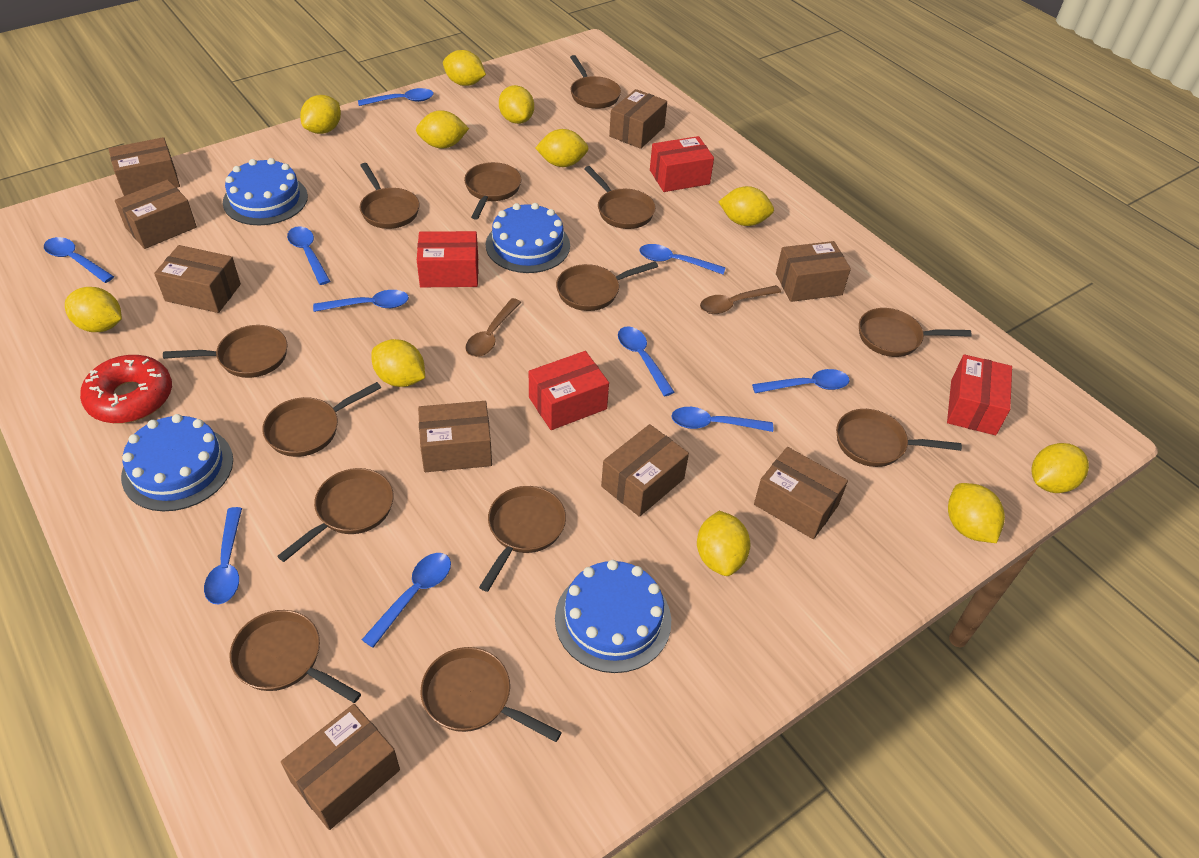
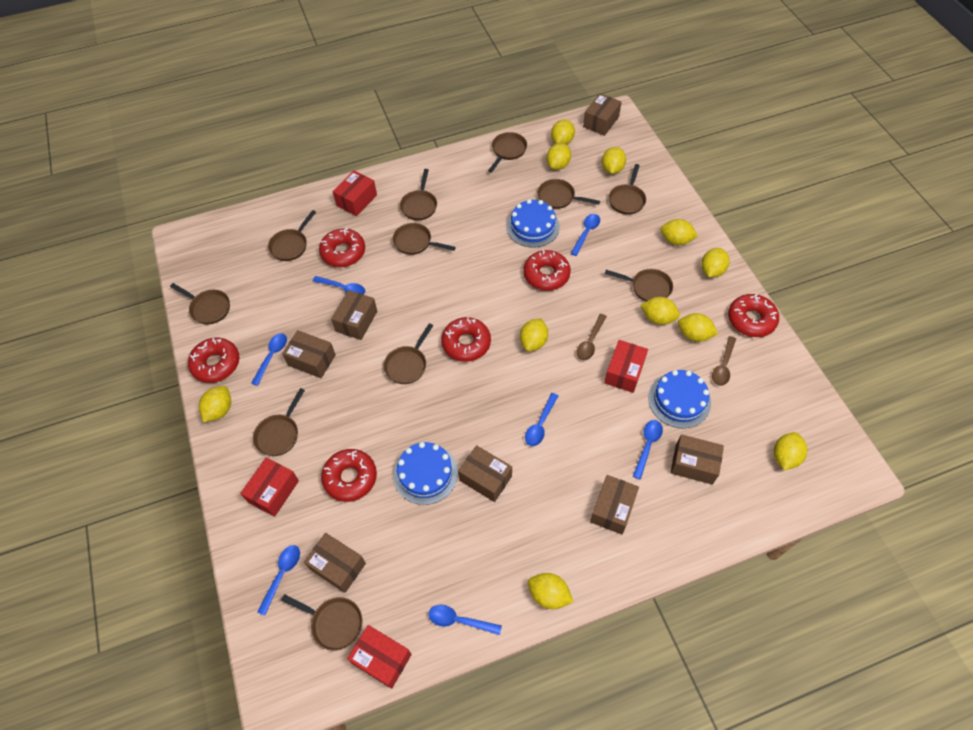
blue cake: [121,414,233,511] [223,158,308,225] [486,203,570,273] [555,560,671,673] = 4 -> [393,442,458,505] [506,199,560,248] [648,370,711,428] = 3
blue spoon: [44,237,114,283] [204,507,242,604] [287,226,330,285] [313,290,409,312] [358,88,434,106] [362,553,451,648] [618,326,674,396] [639,244,726,274] [672,407,773,432] [752,369,850,393] = 10 -> [251,333,287,386] [257,545,300,616] [313,276,365,295] [428,605,502,635] [525,393,558,446] [570,214,600,256] [633,420,663,479] = 7
brown box: [109,137,180,196] [115,180,197,249] [154,245,241,313] [281,704,400,830] [418,401,492,472] [601,424,689,517] [609,89,667,149] [754,447,848,539] [776,241,851,302] = 9 -> [282,330,336,378] [304,533,366,593] [331,290,377,340] [458,445,512,502] [583,93,622,136] [590,475,639,534] [670,434,724,485] = 7
brown pan: [163,325,288,378] [230,610,361,703] [262,382,381,457] [277,468,394,562] [360,163,419,229] [421,647,562,742] [464,162,521,220] [479,486,566,592] [556,261,658,311] [570,55,621,109] [584,166,656,229] [836,409,962,467] [859,308,972,357] = 13 -> [170,283,230,325] [253,388,305,456] [268,210,316,261] [281,594,363,651] [384,323,433,384] [393,223,455,255] [400,169,437,220] [488,132,527,172] [538,179,600,209] [605,269,673,302] [609,164,646,215] = 11
red donut: [80,355,172,424] = 1 -> [188,338,239,383] [319,228,365,267] [321,449,377,502] [441,317,491,362] [523,250,571,291] [728,294,779,337] = 6

